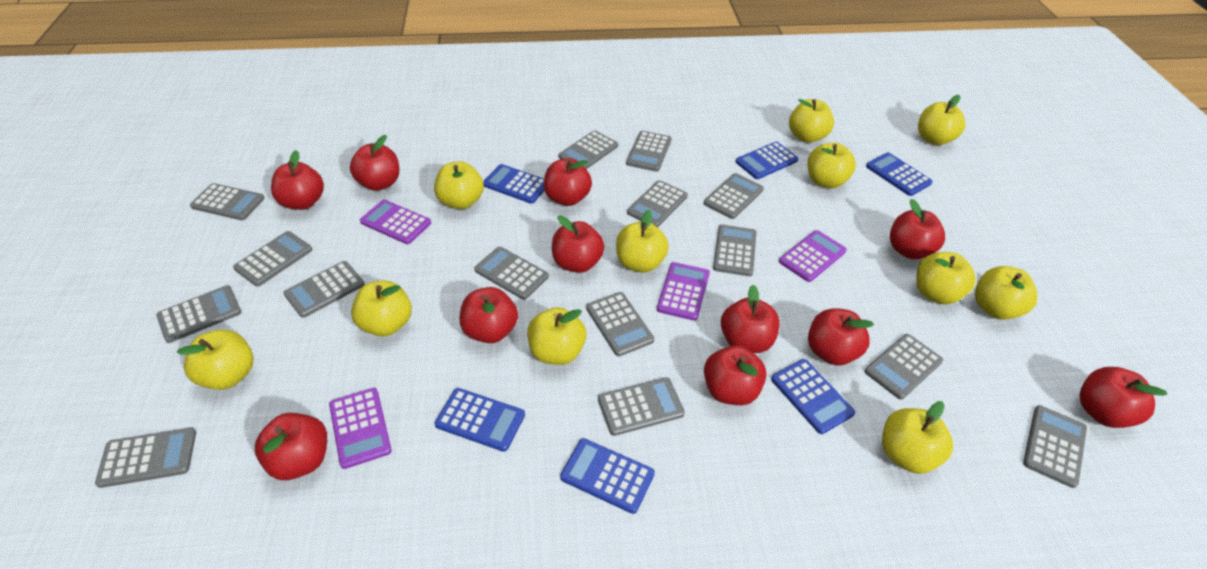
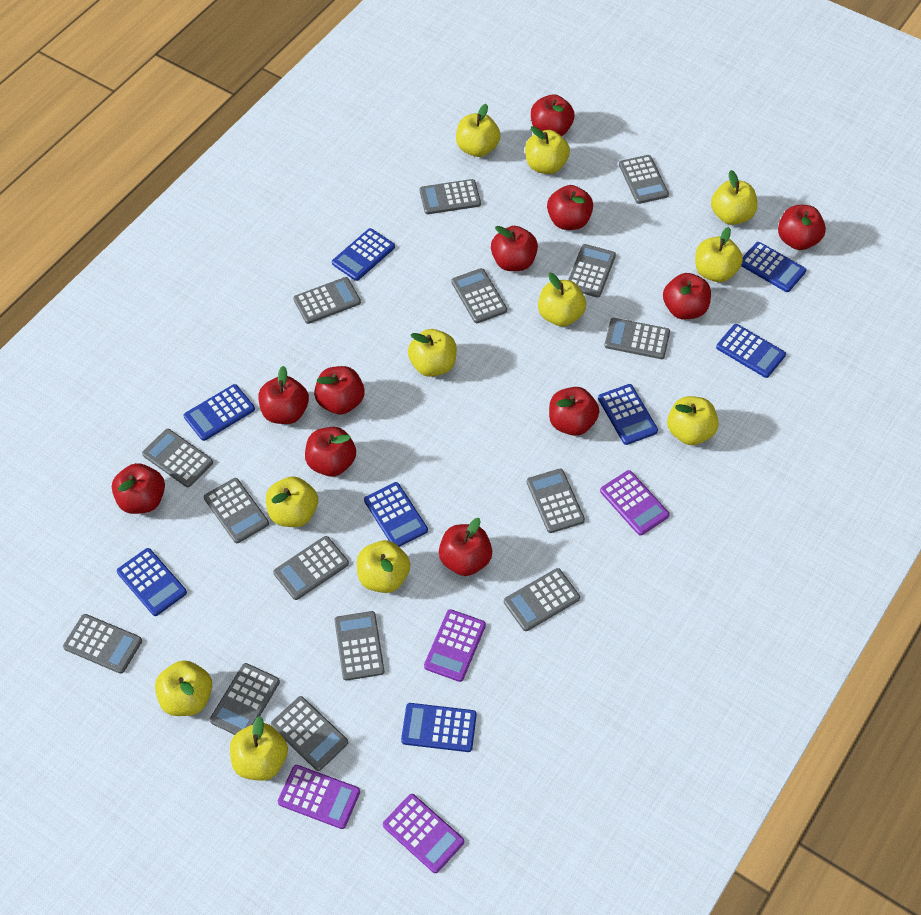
blue calculator: [435,388,525,452] [483,164,545,204] [560,438,655,514] [736,142,798,179] [771,359,855,434] [866,152,933,196] = 6 -> [117,548,187,616] [184,384,255,441] [332,228,395,281] [364,482,428,547] [401,703,477,752] [598,384,658,445] [716,324,786,378] [741,242,806,292] = 8

